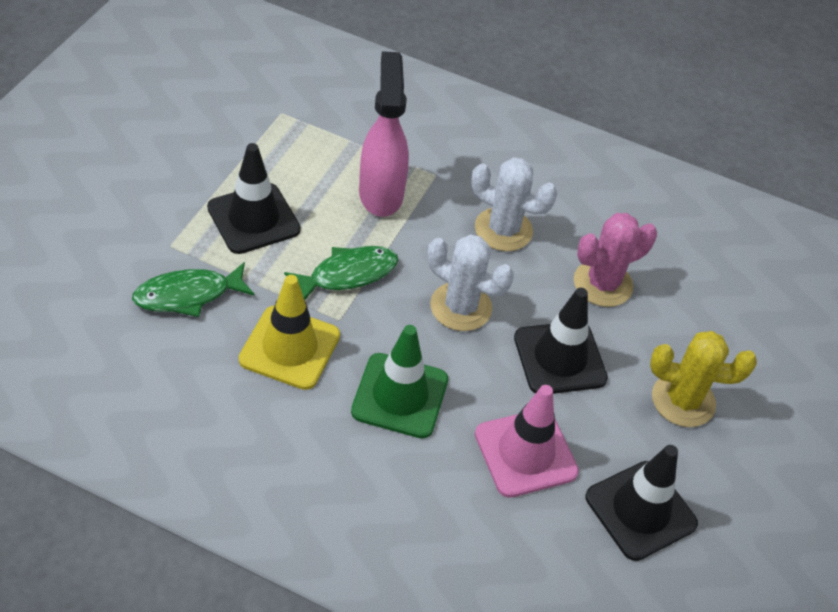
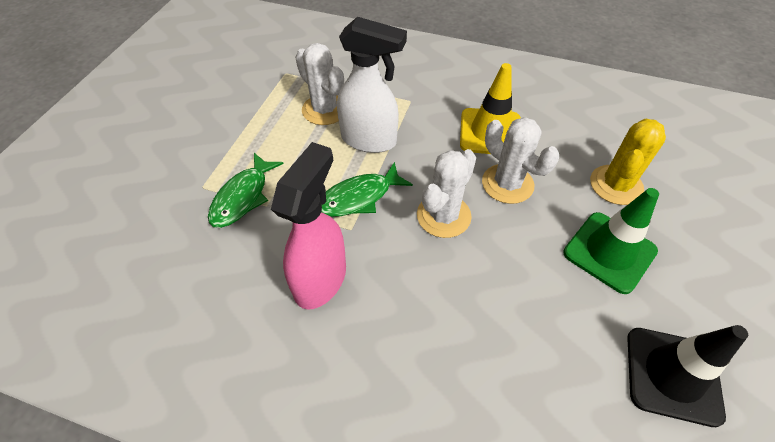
black traffic cone: [207,143,301,254] [514,288,608,394] [585,445,698,561] = 3 -> [627,325,748,427] = 1
pink cactus: [574,213,657,307] = 1 -> none = 0
pink traffic cone: [475,385,579,498] = 1 -> none = 0
white cactus: [428,234,514,331] [471,157,557,251] = 2 -> [295,43,344,125] [417,149,476,238] [482,117,559,204] = 3
white spray bottle: none = 0 -> [337,17,407,153] = 1

